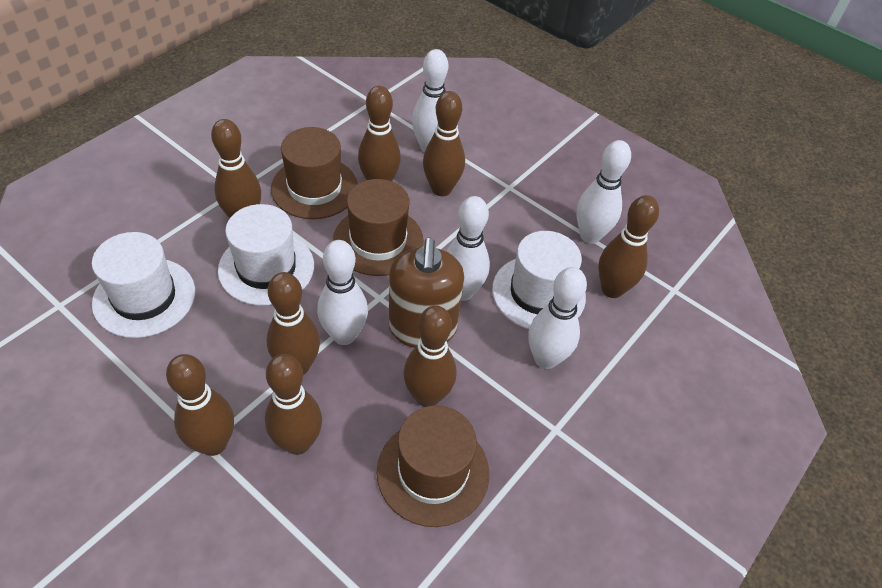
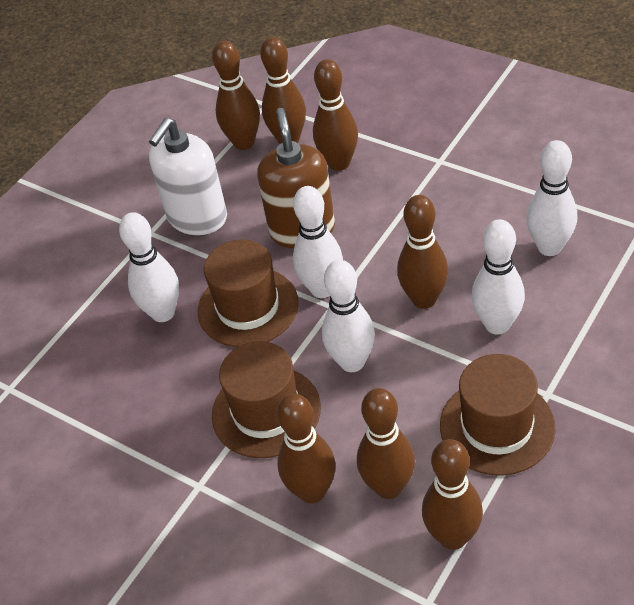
brown bowling pin: [166,354,234,456] [211,119,261,218] [265,354,322,455] [267,272,320,375] [358,86,401,181] [403,306,456,407] [423,91,465,196] [598,195,659,298] = 8 -> [212,40,260,150] [260,37,306,144] [277,394,336,503] [313,59,358,171] [357,388,415,499] [397,195,448,309] [422,439,483,550] = 7
white hat: [92,232,195,338] [218,204,314,306] [492,231,586,329] = 3 -> none = 0
white soap dispenser: none = 0 -> [149,118,227,235] = 1

